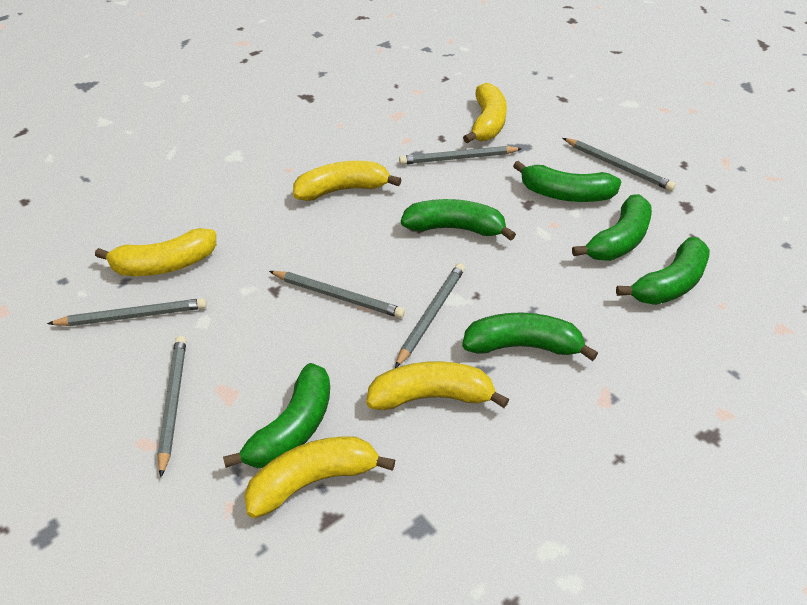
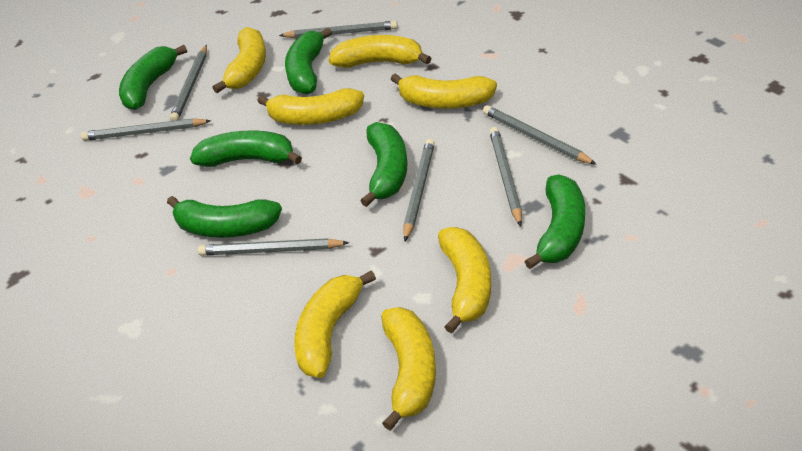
grey pencil: [47,298,207,326] [157,336,186,477] [269,271,405,318] [395,263,465,368] [399,146,522,165] [563,138,676,191] = 6 -> [81,118,211,141] [170,45,207,121] [198,238,349,255] [279,21,398,38] [403,139,435,241] [483,105,597,165] [489,127,522,227] = 7
yellow banana: [95,228,216,276] [244,436,395,518] [293,161,402,201] [366,361,509,410] [463,83,507,143] = 5 -> [212,27,266,93] [257,88,364,125] [294,270,376,378] [328,35,432,68] [381,307,436,431] [391,73,497,109] [438,227,491,334] = 7

